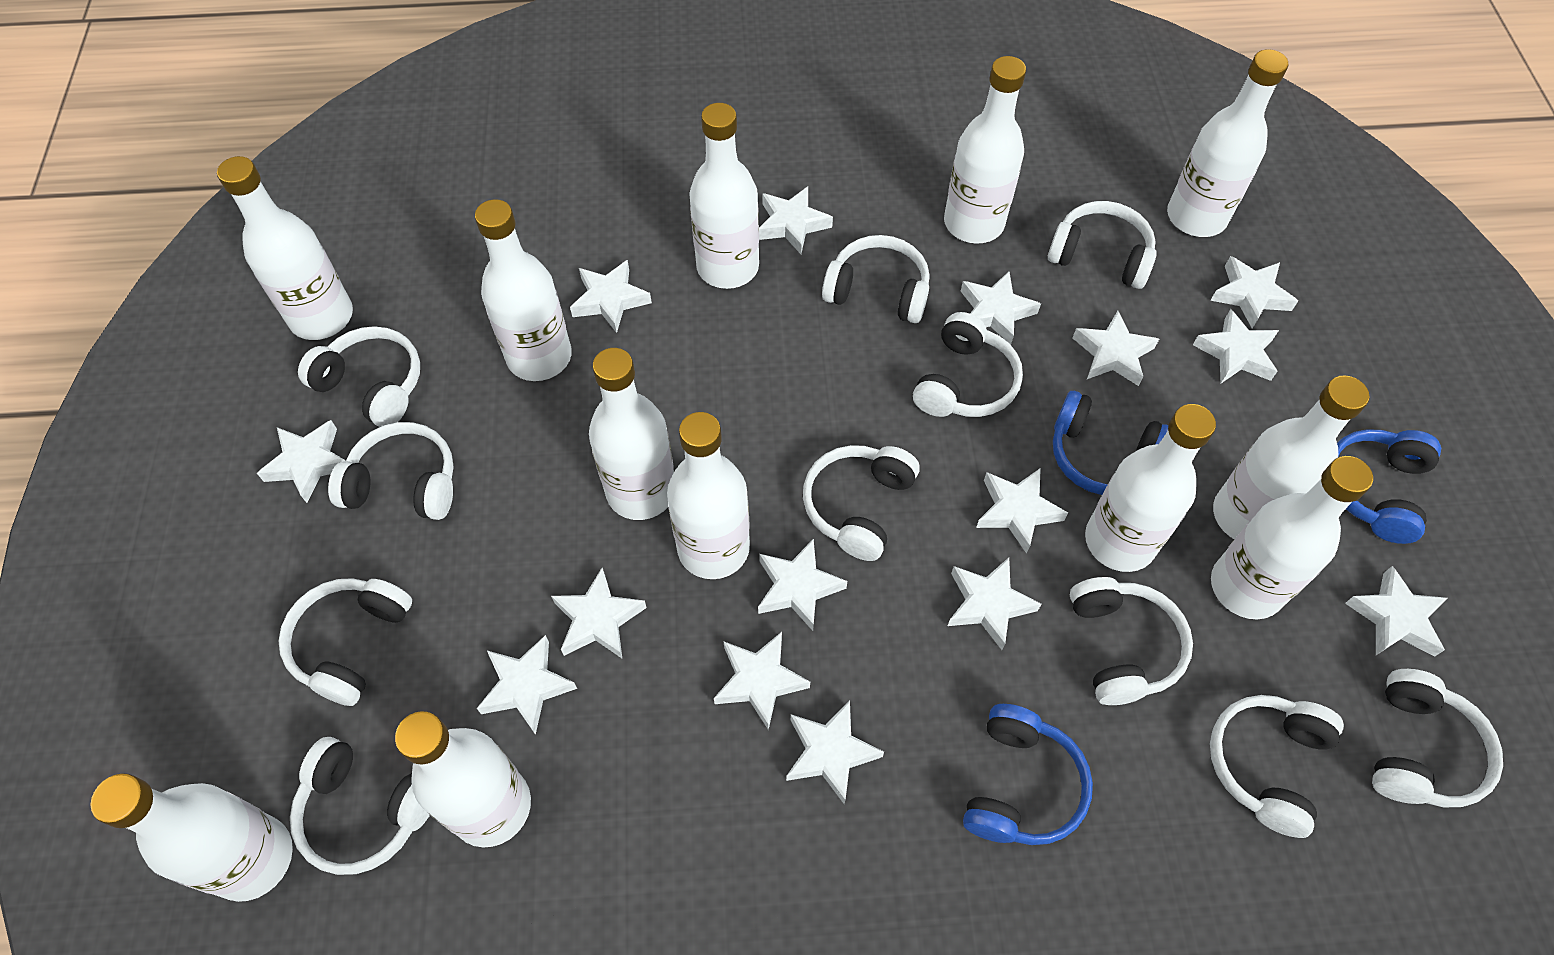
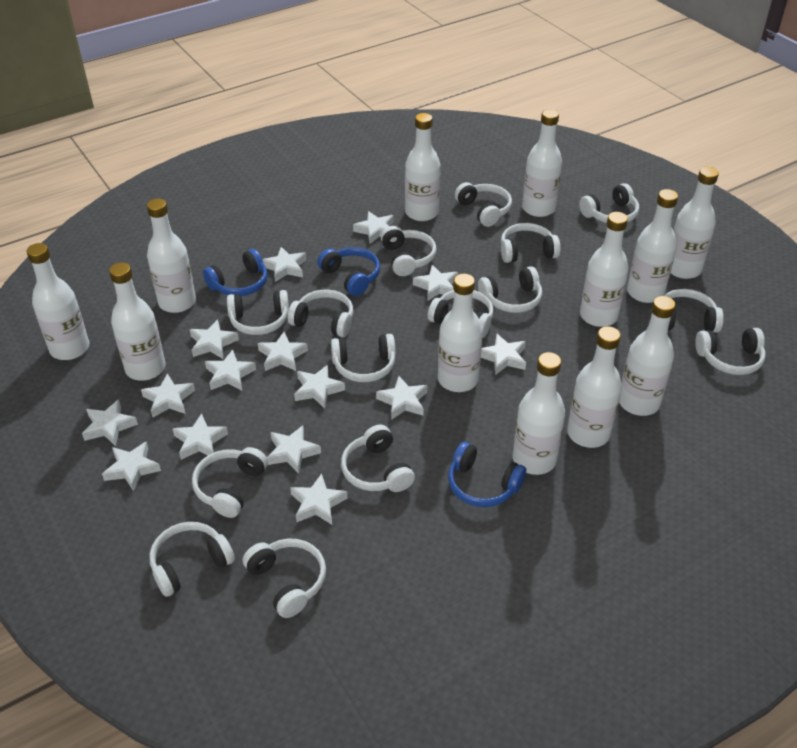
white headphones: [279,578,412,706] [290,737,430,875] [298,326,420,427] [328,422,454,520] [803,445,920,561] [822,235,929,323] [913,312,1023,417] [1048,201,1157,289] [1070,577,1193,705] [1210,695,1344,838] [1372,669,1503,807] = 11 -> [150,522,235,597] [192,447,268,518] [227,290,289,335] [243,539,326,618] [288,289,353,337] [331,334,396,382] [341,425,415,492] [381,226,437,276] [428,290,493,338] [455,182,512,227] [478,266,542,313] [501,223,561,263] [579,183,639,223] [664,289,724,333] [695,328,766,375] = 15

